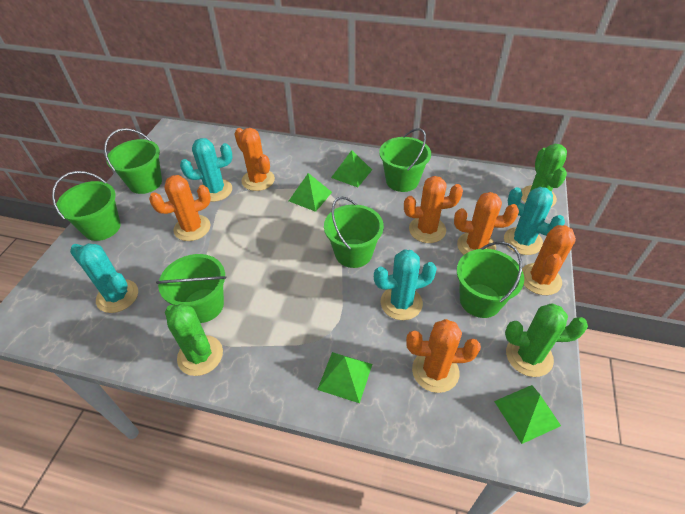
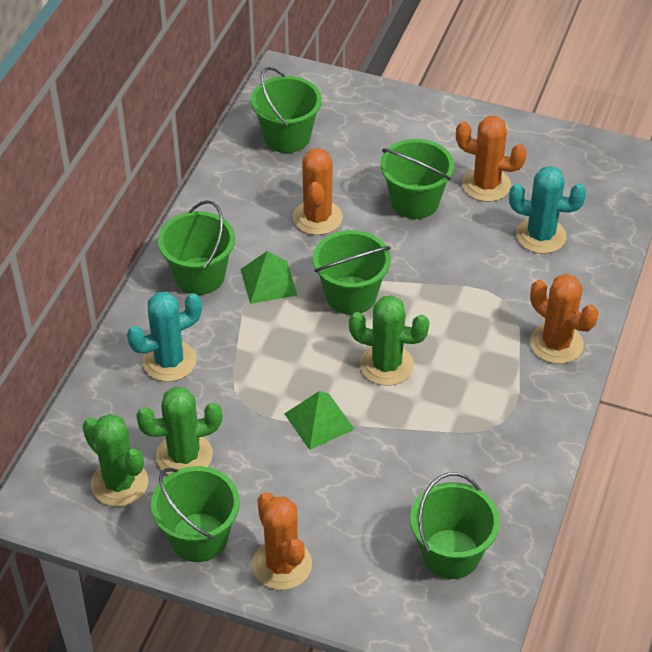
green pyramid: [289,173,332,212] [317,352,372,403] [331,150,372,187] [494,385,561,444] = 4 -> [241,251,297,304] [284,391,354,450] = 2
orange cactus: [149,175,211,241] [234,128,275,191] [404,176,463,243] [406,319,481,393] [454,192,519,255] [522,225,576,295] = 6 -> [252,492,312,590] [293,148,343,235] [456,116,527,202] [530,274,599,364] = 4
turquoise cactus: [70,243,138,313] [180,138,233,202] [374,249,437,320] [504,187,565,255] = 4 -> [127,291,202,382] [509,166,586,254] = 2

